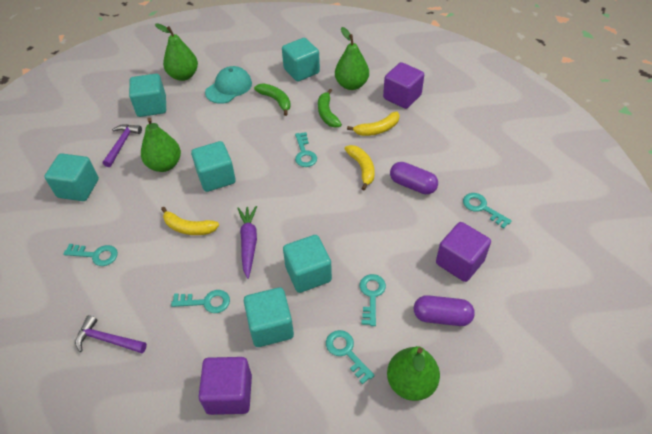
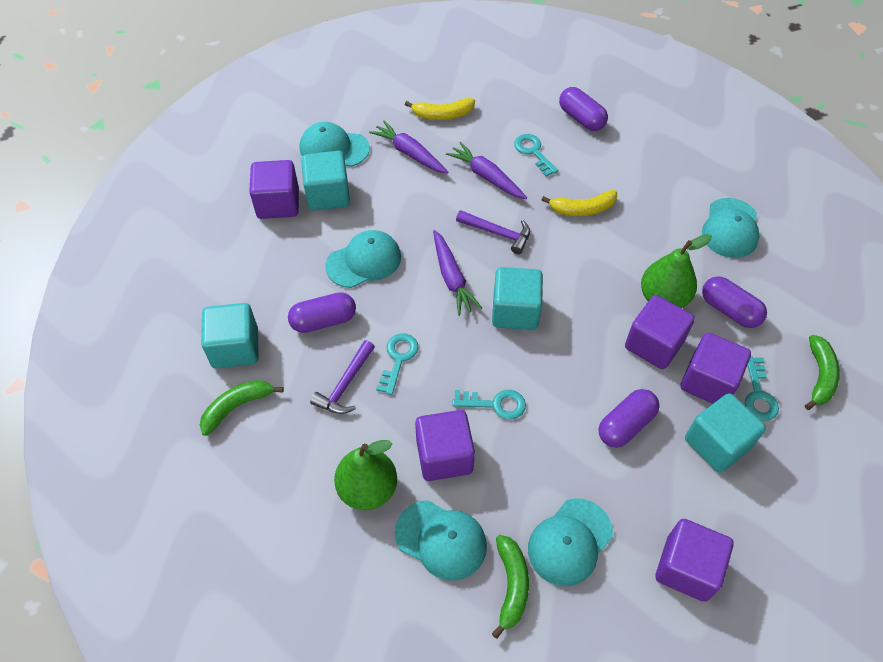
green banana: [254,83,291,116] [318,89,342,128] = 2 -> [200,380,284,436] [492,535,529,639] [805,335,840,410] = 3
green pear: [141,118,181,172] [155,23,198,81] [335,27,369,90] [387,346,440,401] = 4 -> [334,440,397,510] [641,234,712,308] = 2
purple capsule: [390,162,438,194] [414,295,475,326] = 2 -> [288,292,356,333] [559,87,608,131] [599,389,660,448] [702,276,767,328] = 4
purple carrot: [237,206,257,279] = 1 -> [369,120,449,174] [433,230,482,316] [446,142,527,199] = 3
purple cube: [198,357,252,415] [383,62,424,109] [436,222,491,282] = 3 -> [249,160,299,219] [415,410,475,481] [625,295,695,369] [656,519,733,602] [680,333,751,404] = 5
turquoise cap: [205,66,252,104] = 1 -> [300,122,370,167] [326,230,401,288] [395,500,487,581] [528,498,613,586] [702,198,759,258] = 5
turquoise cube: [44,153,99,201] [129,74,166,117] [191,141,236,192] [244,287,294,347] [282,38,320,82] [283,235,332,293] = 6 -> [201,303,259,368] [301,151,350,211] [492,267,543,330] [685,393,766,473] = 4
turquoise key: [63,244,118,266] [171,290,230,313] [295,132,317,167] [326,330,375,384] [360,274,386,326] [463,193,512,229] = 6 -> [376,333,419,395] [452,390,526,420] [514,134,558,177] [745,356,779,421] = 4
yellow banana: [161,207,219,235] [345,145,375,190] [347,111,400,136] = 3 -> [405,98,475,120] [542,190,617,216] = 2

